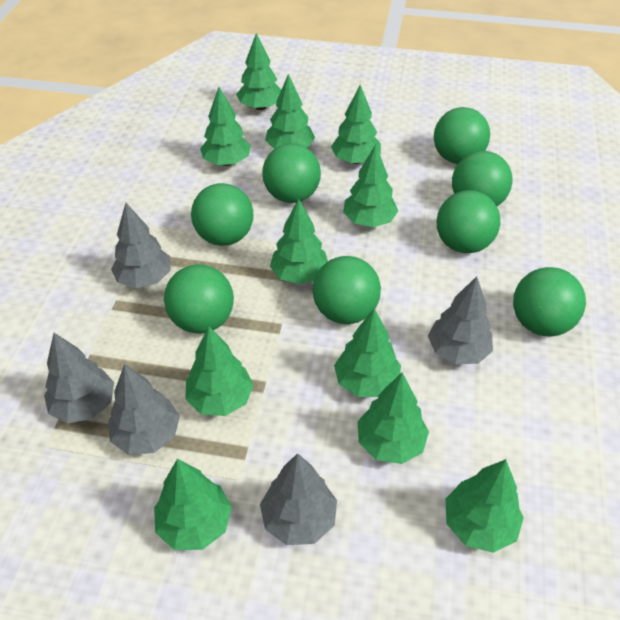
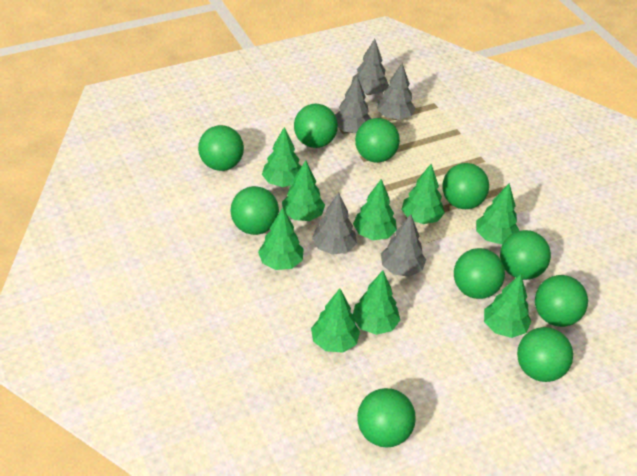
green ball: [164,264,234,334] [191,183,253,246] [262,143,321,203] [313,256,381,324] [434,107,490,164] [437,190,500,253] [452,151,513,206] [513,267,586,336] = 8 -> [198,125,244,171] [231,186,279,235] [294,104,338,148] [355,118,400,163] [357,388,416,448] [443,163,489,209] [454,248,505,299] [500,230,551,280] [517,327,573,382] [535,275,588,327] = 10
green tree: [154,459,232,550] [185,326,254,416] [200,87,251,166] [236,33,282,110] [265,74,315,149] [270,198,328,285] [331,85,381,164] [334,308,401,397] [343,144,398,227] [358,373,429,464] [445,459,524,553] = 11 -> [258,208,303,270] [262,127,302,187] [282,160,325,221] [311,289,360,353] [353,179,397,240] [353,271,400,335] [401,164,445,224] [476,183,520,244] [484,274,532,338] = 9

